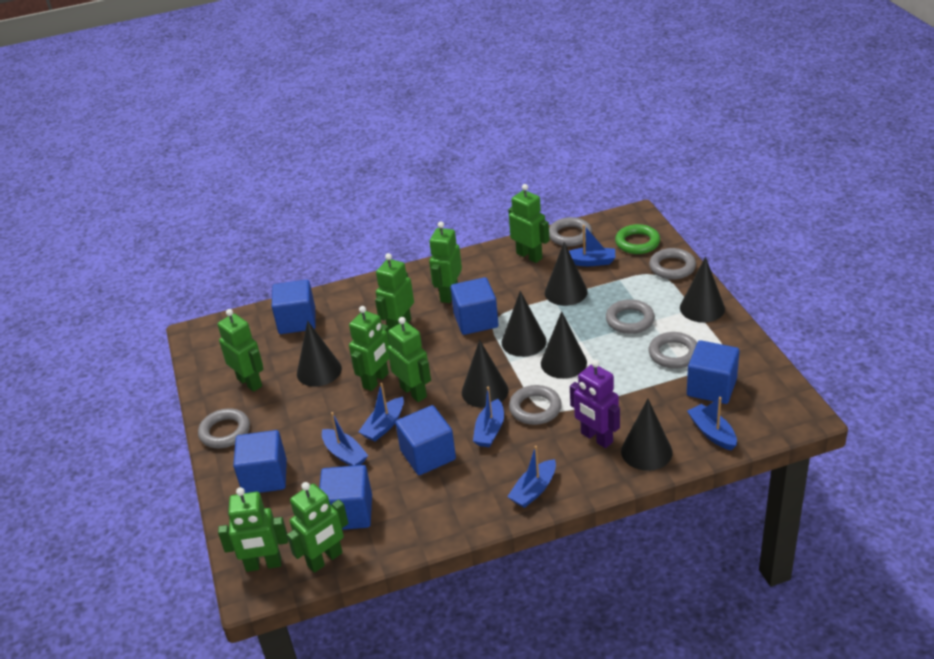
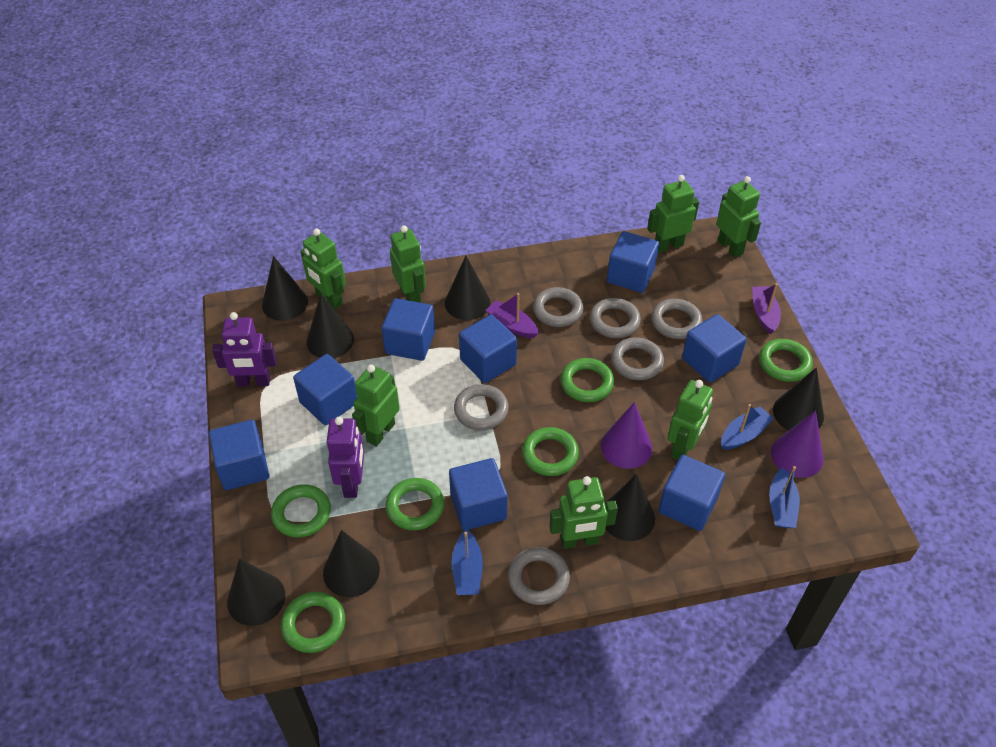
blue boat: [322,412,368,466] [358,383,404,442] [473,386,504,448] [507,446,556,508] [569,225,615,266] [687,397,737,451] = 6 -> [451,529,483,595] [721,404,774,450] [769,466,800,528] = 3
blue cube: [233,430,287,493] [272,280,316,334] [319,465,372,530] [395,405,456,475] [450,277,498,335] [687,340,740,404] = 6 -> [209,420,270,490] [293,354,357,425] [382,298,435,361] [449,458,508,531] [459,314,517,383] [607,231,659,293] [659,455,725,531] [682,314,747,383] = 8
green ring: [615,224,660,254] = 1 -> [271,484,331,538] [281,592,345,653] [385,478,445,530] [522,427,579,476] [561,358,614,402] [759,339,813,382] = 6
green robot: [218,309,264,392] [218,487,288,572] [287,482,348,573] [349,306,390,391] [375,253,414,329] [387,317,431,402] [429,222,462,303] [508,184,550,263] = 8 -> [300,228,346,309] [352,364,400,447] [390,225,426,303] [549,476,618,549] [647,175,699,253] [667,380,713,460] [716,176,761,258] = 7
purple boat: none = 0 -> [486,293,539,338] [752,283,781,334] = 2
purple cone: none = 0 -> [601,402,652,469] [771,411,824,478] = 2
purple robot: [570,360,620,448] = 1 -> [212,312,277,387] [327,417,364,498] = 2

